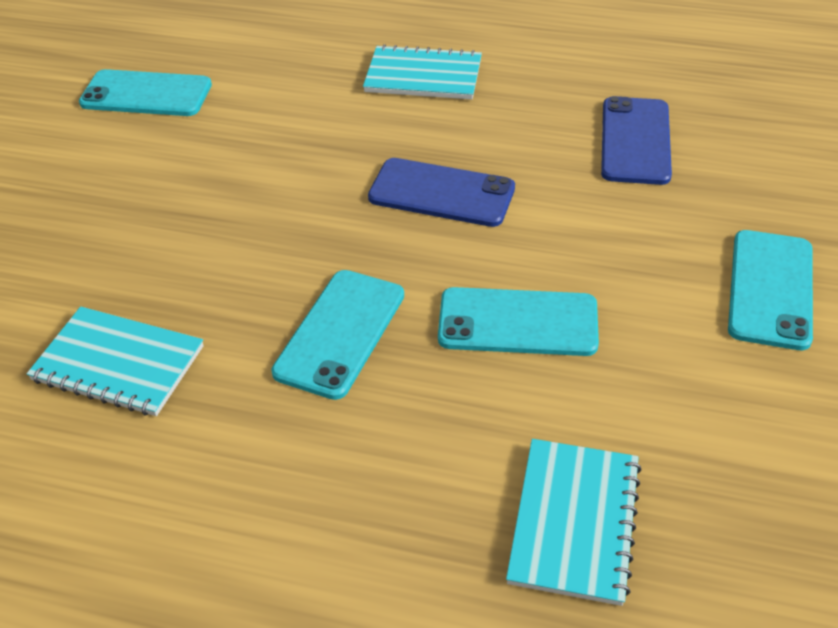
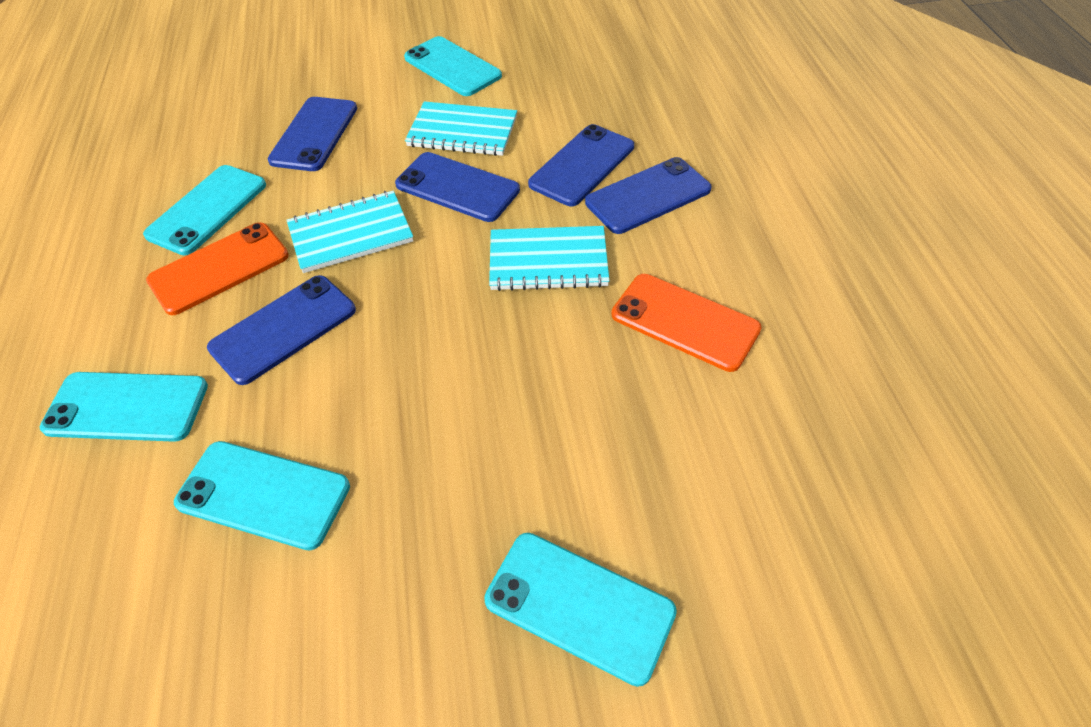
blue phone: [368,158,515,227] [601,96,672,185] = 2 -> [207,275,356,385] [268,97,357,171] [395,152,520,222] [528,124,634,206] [585,157,711,234] = 5
orange phone: none = 0 -> [146,222,289,315] [611,274,762,372] = 2
turquoise phone: [79,69,212,116] [271,270,404,400] [438,287,599,356] [728,230,813,350] = 4 -> [40,372,208,442] [143,165,266,255] [174,441,350,550] [404,36,502,96] [484,533,677,687] = 5

